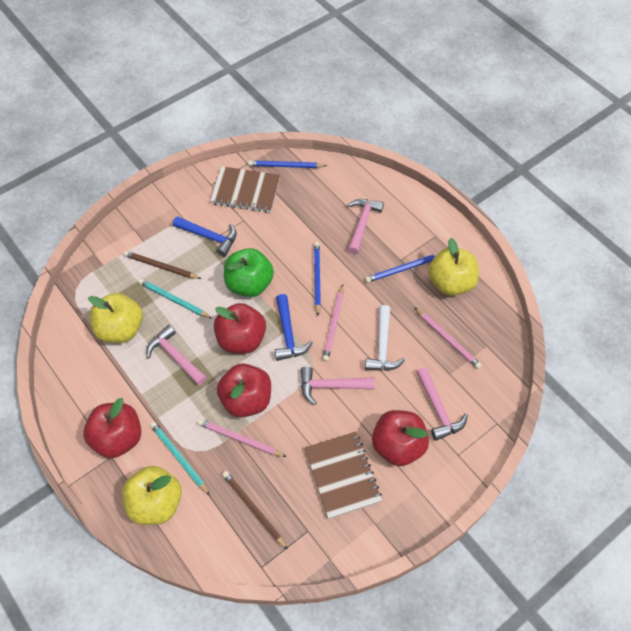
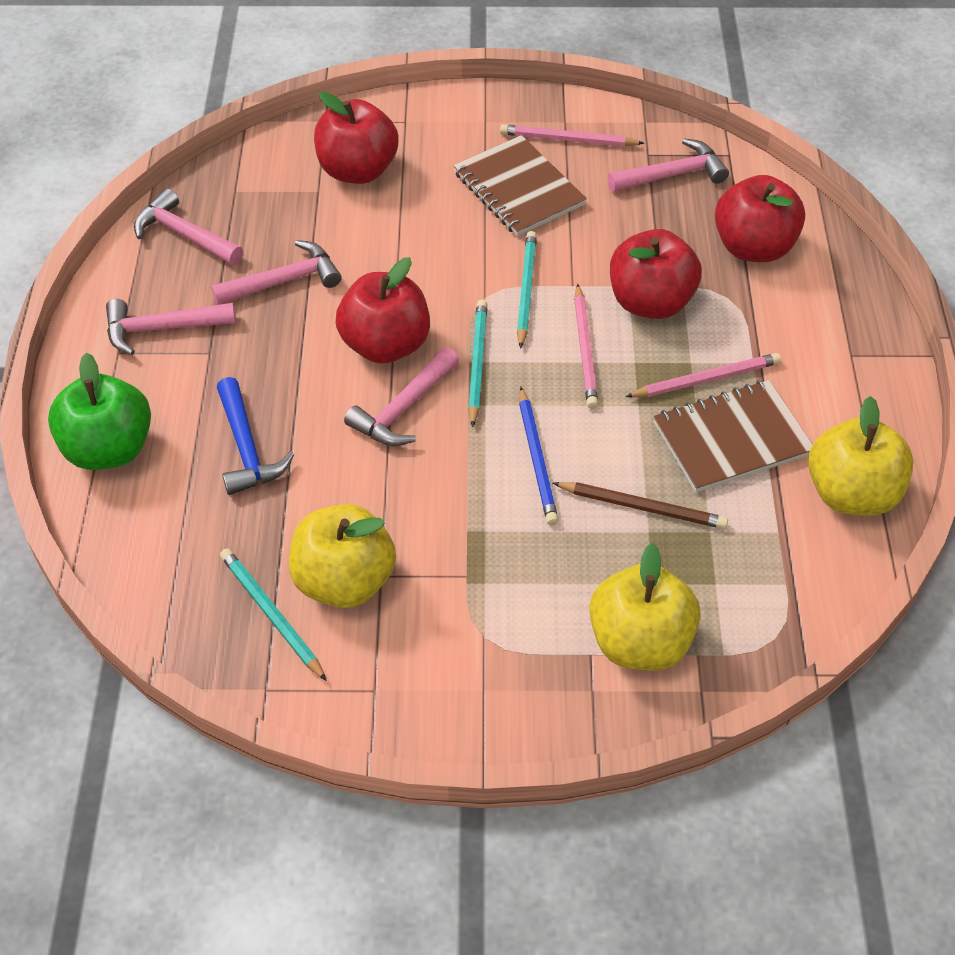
blue hammer: [173,216,237,257] [275,294,313,361] = 2 -> [217,377,294,495] = 1
blue pencil: [248,160,327,168] [314,242,321,316] [365,254,437,283] = 3 -> [519,387,558,525] = 1
brown pencil: [124,251,201,279] [222,471,288,550] = 2 -> [553,482,728,529] = 1
pink hammer: [146,325,207,386] [301,366,375,405] [347,199,384,254] [416,367,468,441] = 4 -> [106,299,236,355] [134,188,243,265] [211,240,342,305] [344,347,459,446] [608,138,729,192] = 5
turquoise pencil: [139,279,212,319] [150,422,210,495] = 2 -> [220,548,327,681] [468,300,488,428] [517,231,537,349] = 3
white hammer: [365,305,405,370] = 1 -> none = 0

